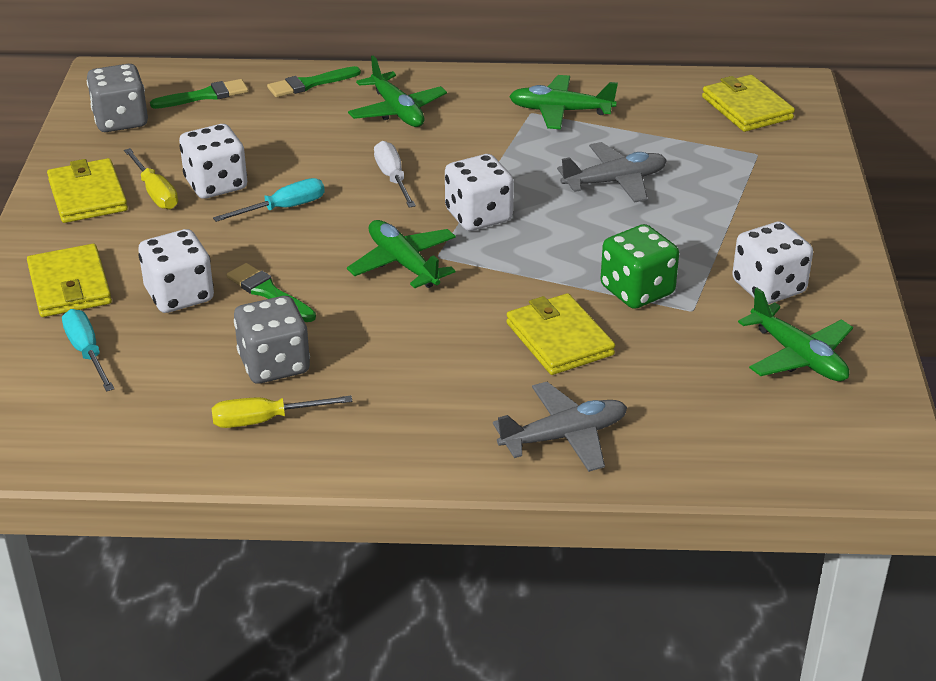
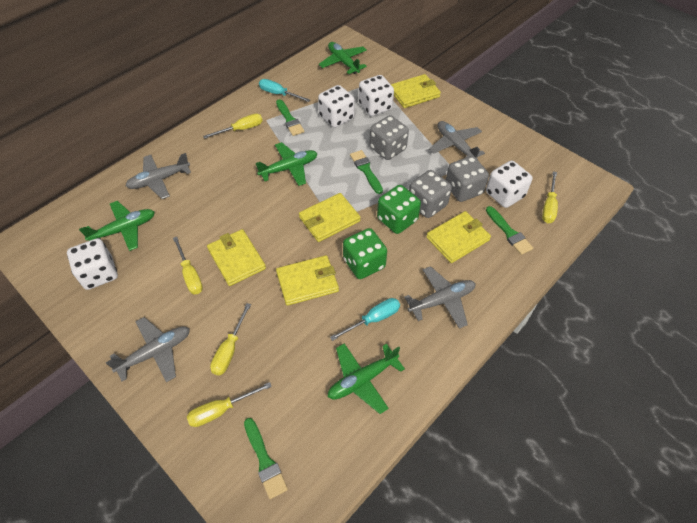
green brush: [150,79,248,109] [227,263,316,322] [267,66,361,97] = 3 -> [244,418,288,499] [276,99,304,136] [350,150,383,194] [486,206,533,255] = 4
green dice: [601,224,679,309] = 1 -> [343,228,387,279] [377,185,421,234] = 2
grey dice: [87,64,148,132] [234,296,310,383] = 2 -> [370,115,409,160] [409,170,452,218] [446,156,489,202] = 3
grey plane: [493,382,627,472] [557,142,667,203] = 2 -> [106,317,190,382] [126,153,191,199] [404,266,476,329] [429,121,485,160] = 4
white screwdriver: [374,141,416,208] = 1 -> none = 0
yellow screwdriver: [124,148,178,209] [212,396,352,428] = 2 -> [173,237,203,294] [187,382,272,427] [203,113,263,139] [210,303,251,375] [542,171,558,223] = 5
yellow wallet: [27,244,112,317] [47,158,128,223] [506,293,615,375] [702,75,795,132] = 4 -> [207,229,266,286] [276,255,339,306] [299,193,361,242] [391,74,441,108] [426,211,491,263] = 5

